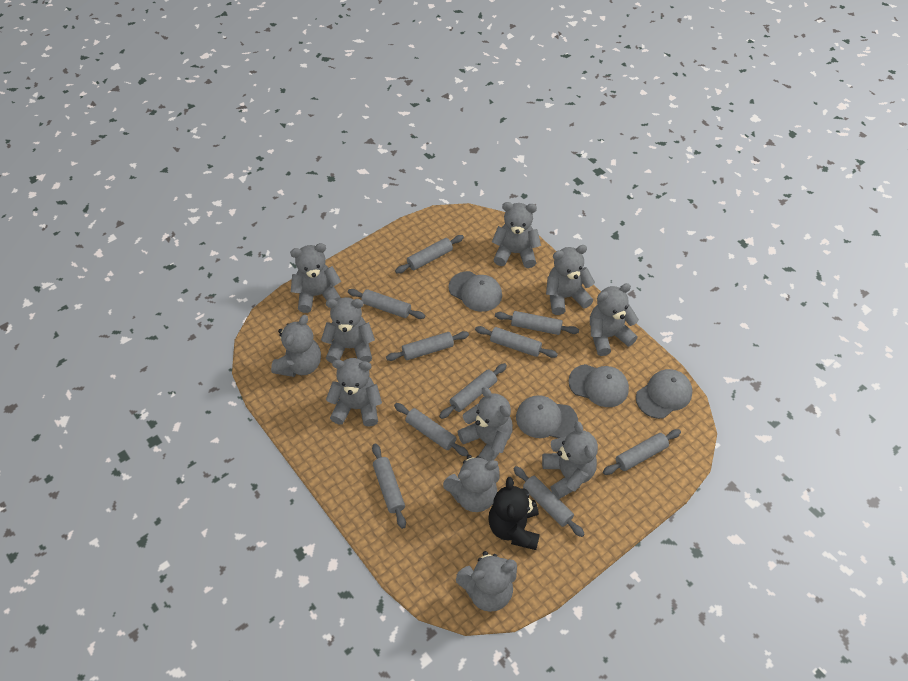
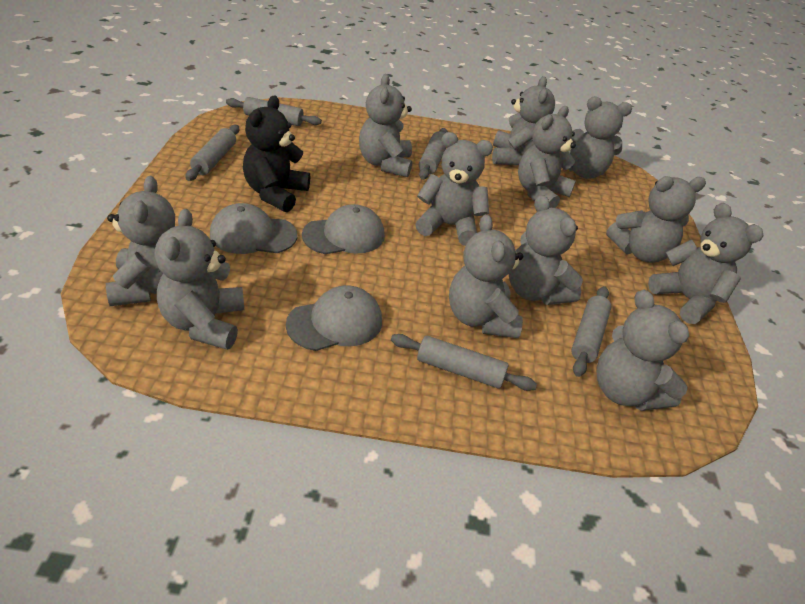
grey cap: [448,271,502,312] [516,395,578,438] [568,364,629,407] [636,369,692,419] = 4 -> [210,203,297,254] [286,285,382,351] [302,204,385,254] = 3
grey rolling pin: [348,289,425,319] [372,443,406,529] [386,331,469,361] [394,403,469,456] [395,235,464,274] [439,363,507,419] [475,326,558,358] [495,311,579,335] [513,466,585,537] [603,429,681,475] = 10 -> [186,125,239,181] [226,97,322,126] [391,334,537,391] [419,128,448,180] [571,286,611,377] = 5
grey teddy bear: [271,315,321,377] [290,243,341,313] [321,297,375,363] [326,358,382,427] [443,455,500,512] [456,551,517,612] [458,387,513,462] [492,202,541,268] [542,421,598,499] [546,245,595,315] [590,283,639,356] = 11 -> [106,176,175,306] [155,209,244,350] [359,74,412,177] [416,132,493,246] [449,214,523,338] [492,76,555,166] [508,195,583,305] [518,106,576,208] [568,97,632,178] [597,290,689,411] [606,176,706,263] [648,203,763,324] = 12

